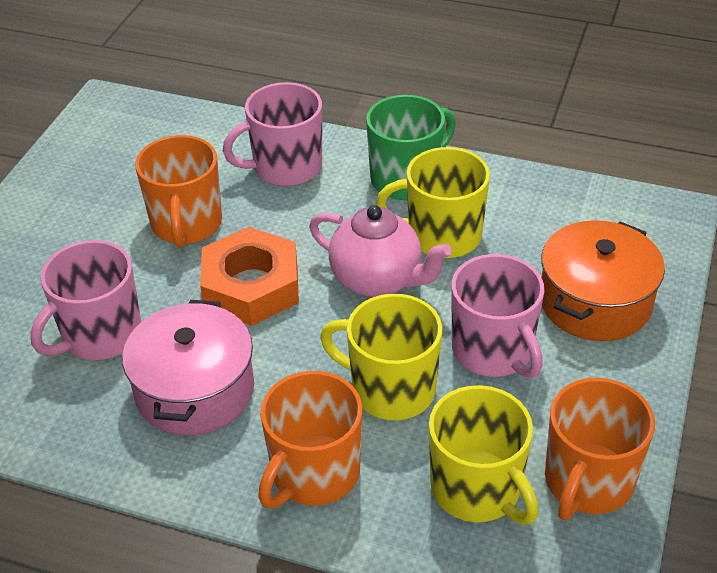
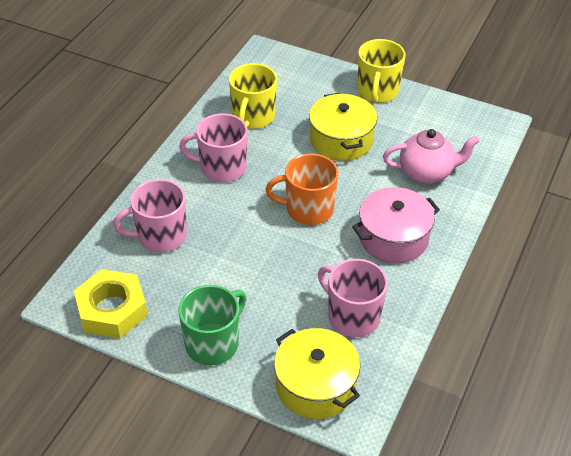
orange mug: [135,135,222,248] [258,371,363,509] [545,378,655,520] = 3 -> [266,153,339,225] = 1
orange nut: [200,227,299,326] = 1 -> none = 0
orange pot: [541,220,665,341] = 1 -> none = 0
yellow mug: [320,294,442,420] [376,147,490,258] [429,385,539,524] = 3 -> [229,63,277,129] [357,39,405,103] = 2
yellow nut: none = 0 -> [74,269,148,338] = 1
yellow pot: none = 0 -> [274,328,360,419] [309,93,377,161] = 2

